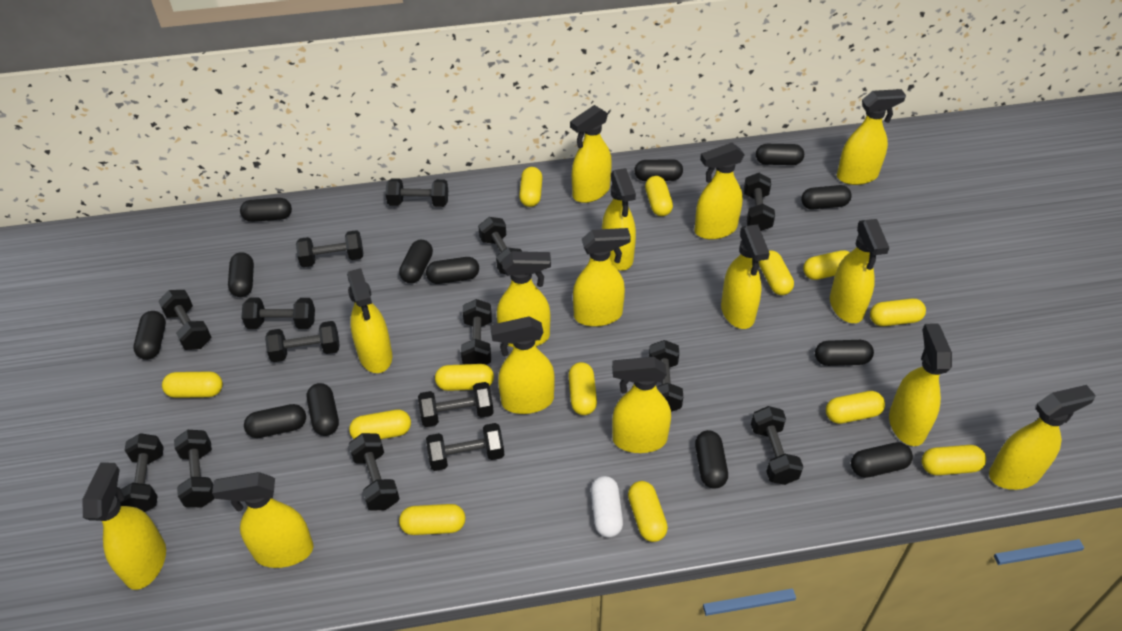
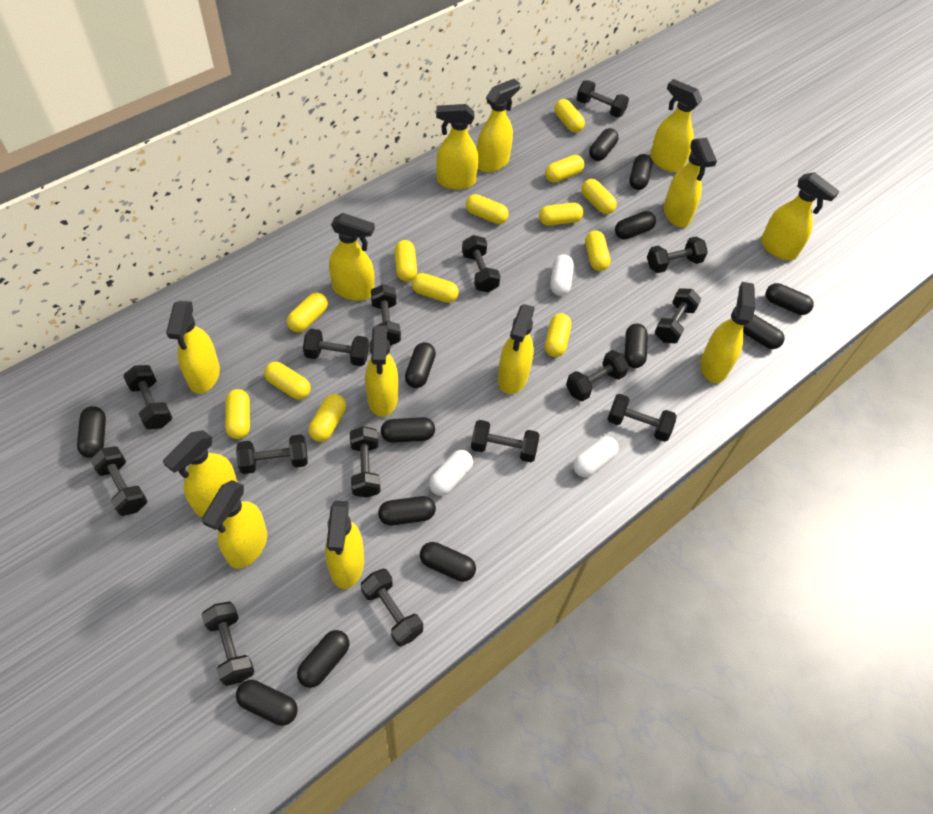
white capsule: [591,476,623,537] = 1 -> [429,450,473,496] [550,254,574,296] [573,436,619,477] = 3
yellow spray bottle: [82,462,166,590] [212,472,314,568] [347,268,392,373] [490,316,555,414] [497,251,551,347] [570,105,612,203] [573,228,631,327] [602,168,636,271] [612,357,671,453] [694,143,745,240] [721,225,770,329] [830,219,889,323] [837,89,906,185] [889,323,952,446] [989,385,1096,490] = 15 -> [163,430,238,517] [166,301,220,394] [202,480,267,569] [325,501,364,589] [329,213,375,301] [365,325,398,417] [436,104,479,190] [477,79,520,172] [498,304,535,394] [650,79,702,172] [664,138,717,227] [701,282,755,383] [761,172,839,260] = 13

